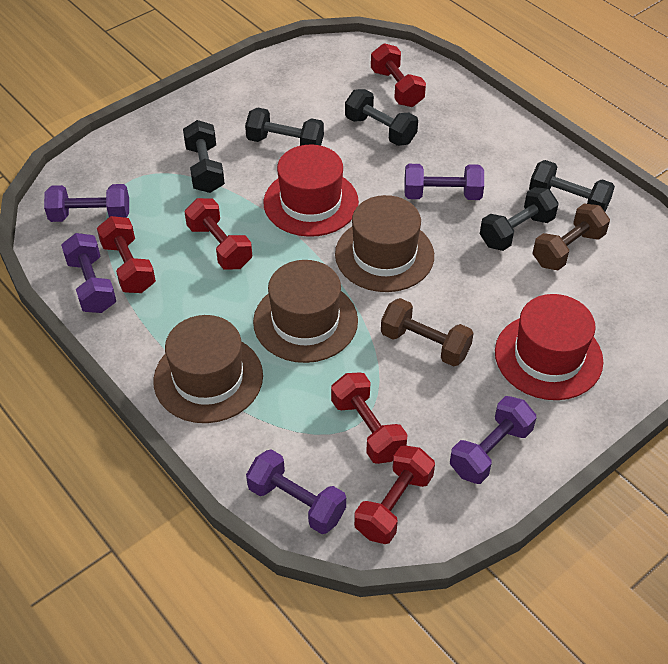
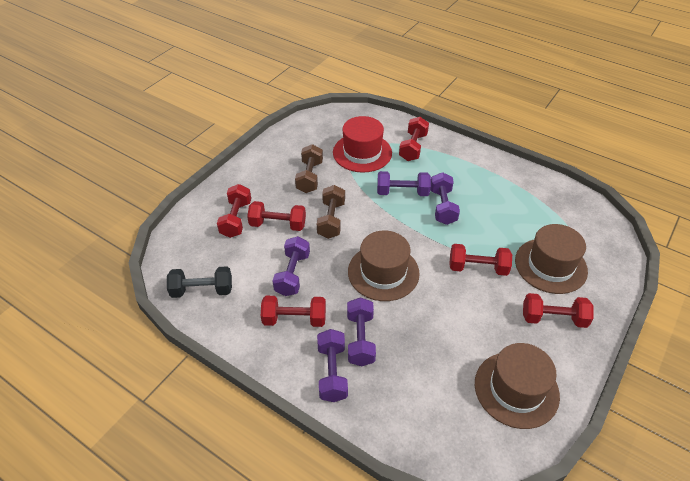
black dumbbell: [183,120,225,193] [245,107,324,146] [345,89,418,146] [480,187,559,251] [529,160,615,212] = 5 -> [167,266,232,298] = 1
red dumbbell: [97,216,156,293] [185,198,252,270] [331,372,408,464] [354,445,435,544] [371,43,426,107] = 5 -> [217,184,251,238] [247,201,306,231] [261,296,326,327] [399,117,429,161] [449,244,512,276] [523,293,594,328] = 6
red hat: [264,144,359,237] [495,294,603,400] = 2 -> [333,116,392,173] = 1

